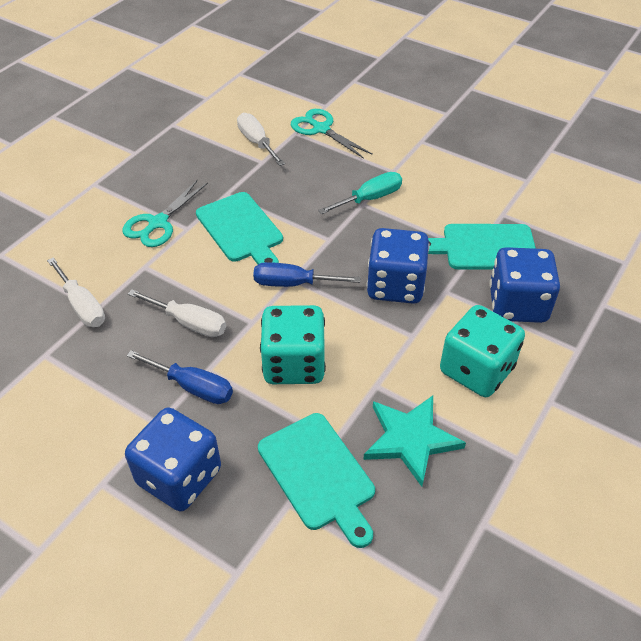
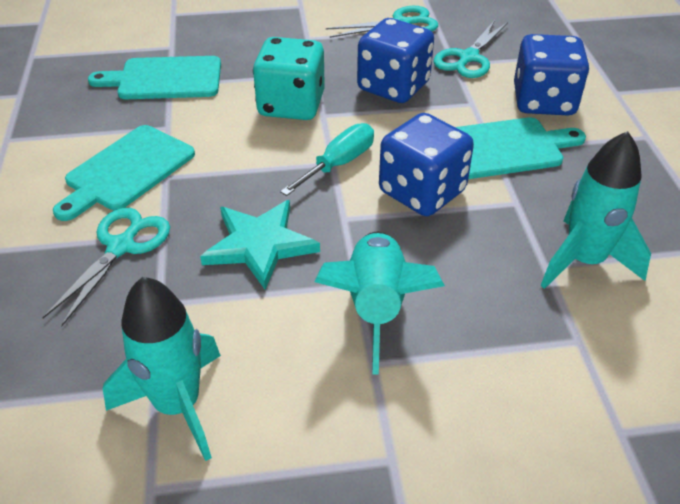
blue screwdriver: [126,350,233,404] [253,262,361,287] = 2 -> none = 0
turquoise dice: [260,305,326,384] [440,305,525,397] = 2 -> [253,37,325,120] = 1
turquoise rocket: none = 0 -> [103,277,221,461] [314,232,445,375] [540,131,651,289] = 3
turquoise scissors: [122,179,208,247] [291,109,373,159] = 2 -> [42,208,170,326] [326,6,438,38] [434,20,508,78] = 3
white screwdriver: [47,257,105,327] [128,289,226,337] [237,113,285,166] = 3 -> none = 0

